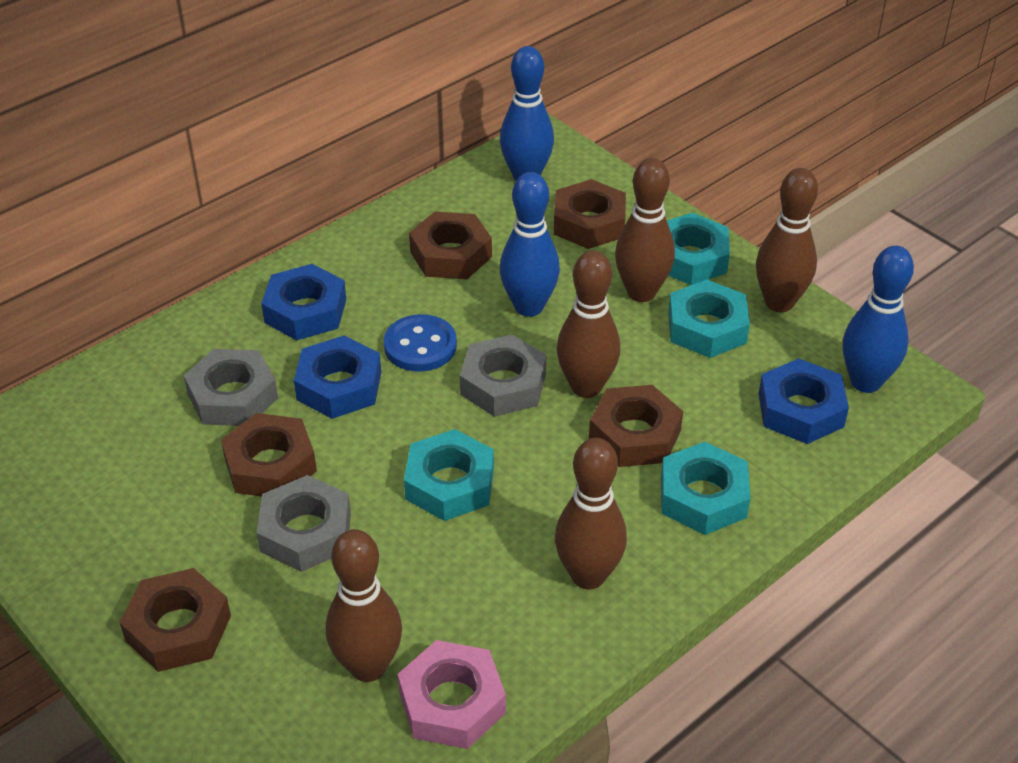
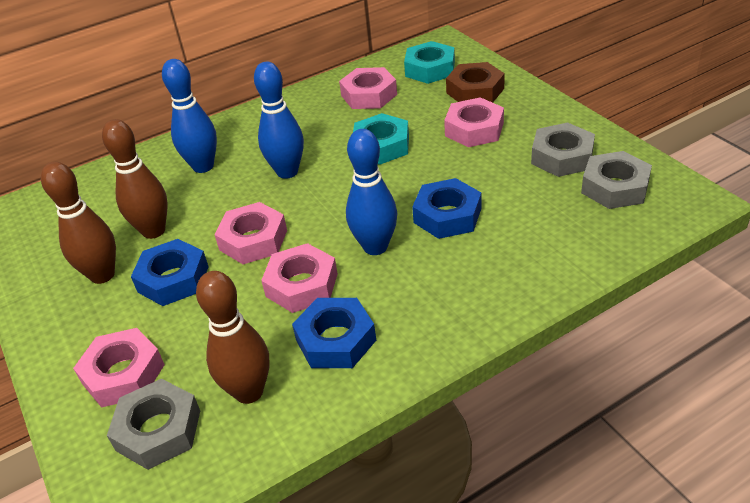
blue button: [384,314,457,372] = 1 -> none = 0
brown bowling pin: [326,529,402,682] [555,438,627,589] [557,251,620,398] [615,158,675,302] [756,168,818,312] = 5 -> [41,162,116,284] [102,119,168,239] [196,271,270,404] = 3
brown nut: [120,568,231,672] [221,413,317,497] [409,212,492,279] [554,179,626,249] [589,385,683,467] = 5 -> [446,62,505,103] = 1
pink nut: [398,640,506,749] = 1 -> [73,328,165,408] [214,202,287,264] [261,243,338,313] [339,67,397,109] [444,97,504,147] = 5
turquoise nut: [404,429,494,521] [661,442,750,535] [667,213,730,285] [668,279,750,358] = 4 -> [353,113,409,165] [404,41,455,84] = 2

